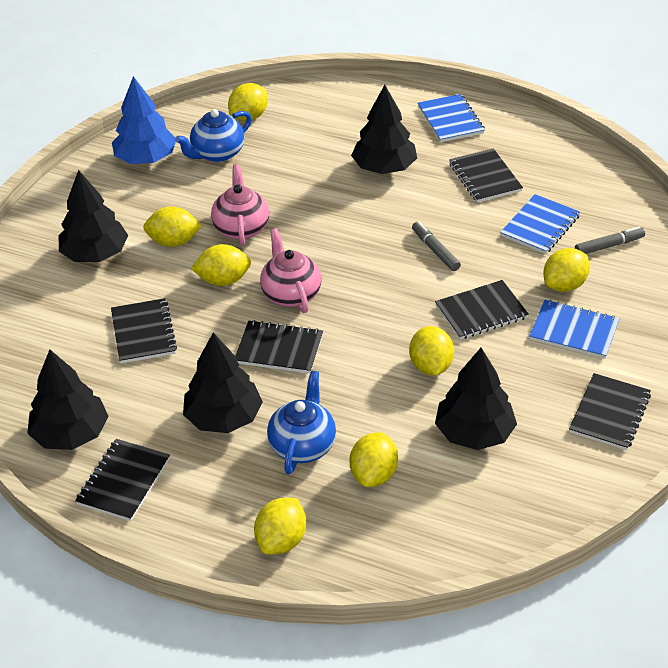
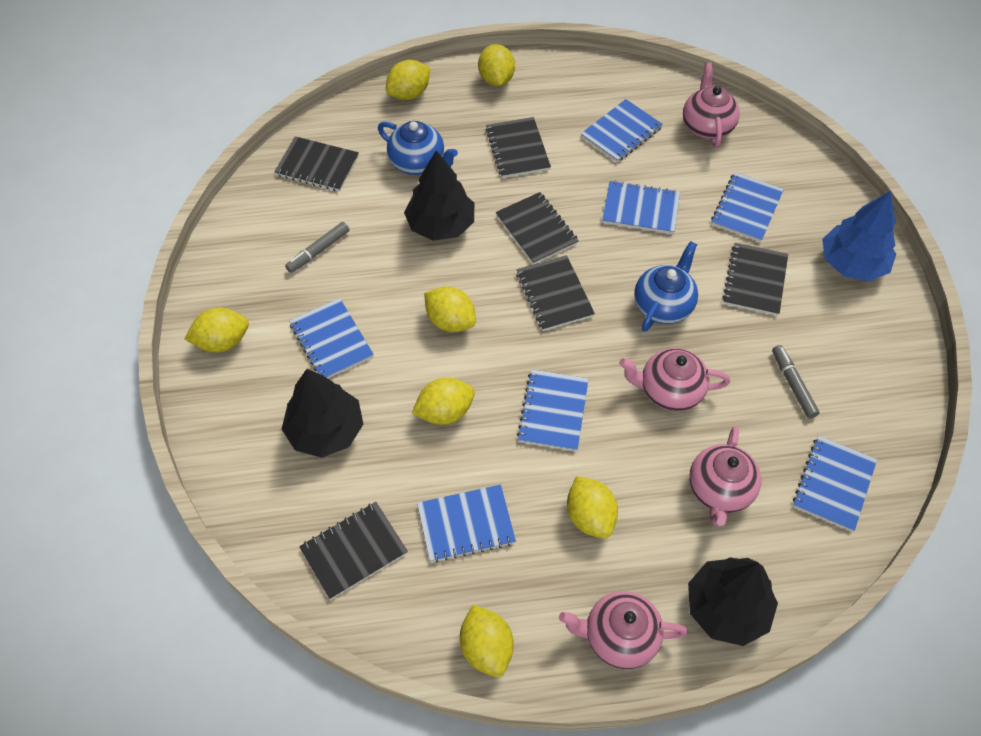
black tree: [27,350,108,450] [59,170,128,262] [183,332,263,433] [351,85,417,174] [435,348,517,450] = 5 -> [282,369,363,458] [404,150,474,241] [688,557,778,646] = 3
blue notebook: [418,94,485,142] [500,194,580,254] [529,300,620,359] = 3 -> [289,298,374,378] [417,484,516,563] [517,369,589,451] [581,99,663,163] [602,180,680,234] [711,172,784,242] [793,435,877,532] = 7
pink teapot: [211,164,269,246] [260,228,321,313] = 2 -> [559,591,688,669] [619,348,730,411] [683,62,740,148] [689,426,761,527] = 4

